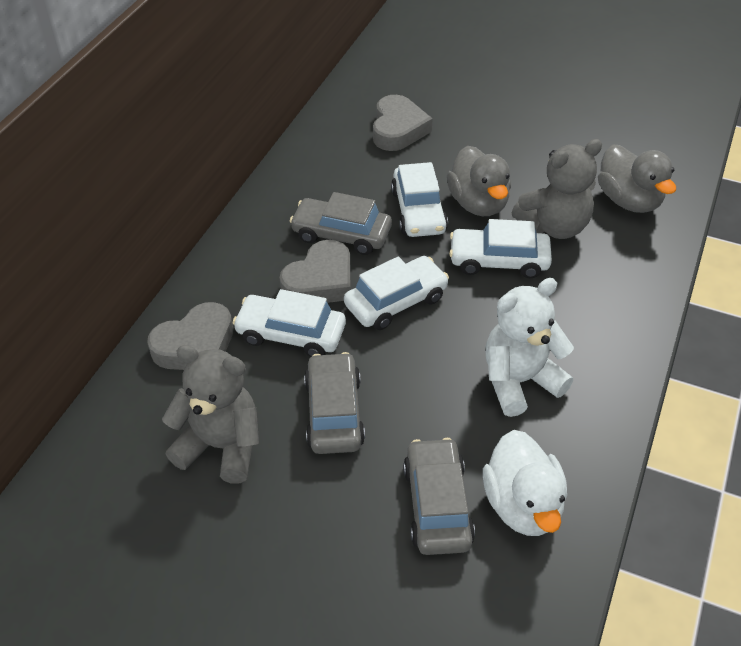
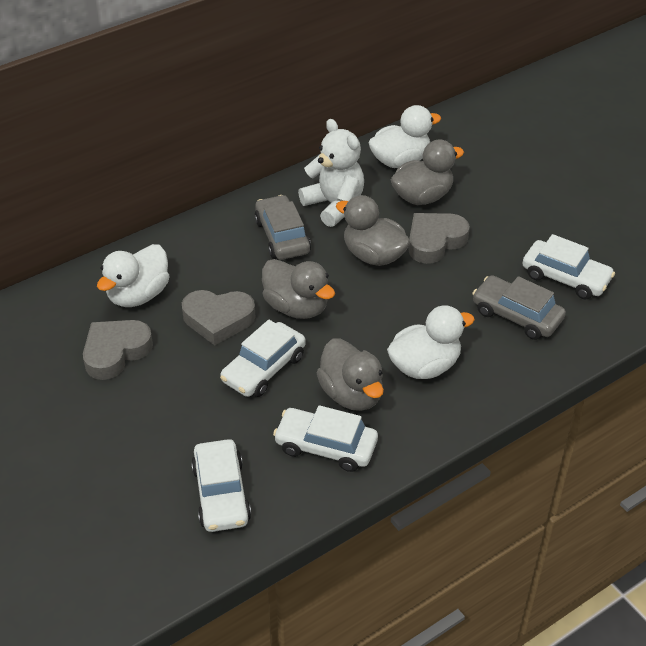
grey car: [290,192,392,255] [304,352,365,454] [403,438,475,555] = 3 -> [254,195,311,260] [472,275,566,340] = 2
grey duck: [447,146,511,216] [598,144,676,213] = 2 -> [262,259,335,319] [316,338,384,411] [336,195,410,266] [391,139,464,205] = 4
grey teddy bear: [162,345,259,484] [511,139,602,239] = 2 -> none = 0
white duck: [483,430,567,536] = 1 -> [97,244,169,307] [368,105,441,168] [387,306,475,379] = 3

